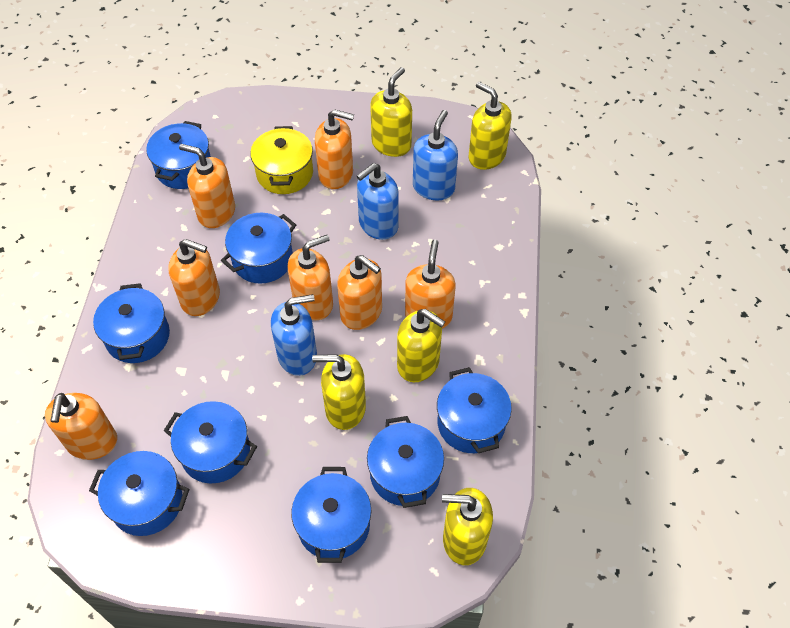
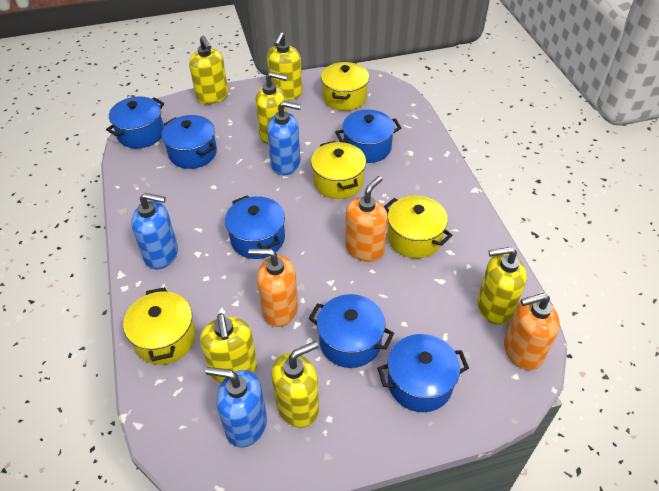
blue pot: [89,451,189,536] [93,283,170,363] [146,121,211,189] [164,401,257,483] [221,213,296,284] [291,467,372,563] [367,416,444,508] [437,367,512,453] = 8 -> [106,97,164,148] [162,115,217,169] [225,195,285,259] [308,294,394,368] [335,110,401,163] [377,334,469,412] = 6
orange soap dispenser: [45,393,117,460] [168,239,220,316] [179,144,235,228] [288,235,333,320] [315,109,354,189] [337,255,382,330] [405,240,456,329] = 7 -> [248,249,298,327] [345,176,388,262] [504,293,560,370] = 3
yellow pot: [250,126,313,194] = 1 -> [123,287,196,365] [311,141,366,199] [321,62,369,111] [384,196,453,258] = 4
yellow soap dispenser: [312,354,366,430] [370,67,412,157] [397,309,445,382] [442,488,493,565] [469,82,512,170] = 5 -> [189,36,228,104] [200,313,257,383] [255,72,287,145] [267,32,302,100] [272,341,319,428] [477,247,527,325] = 6

